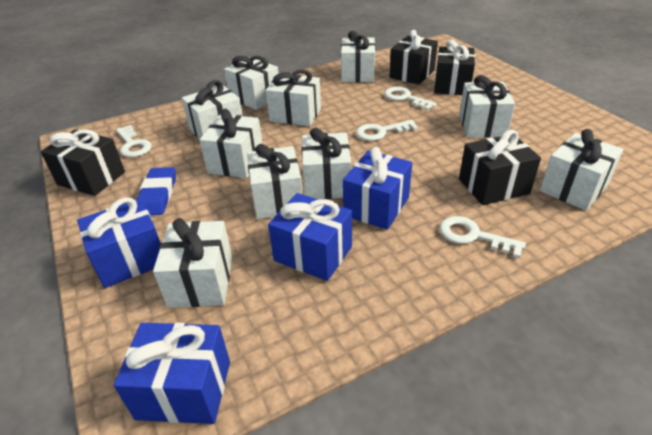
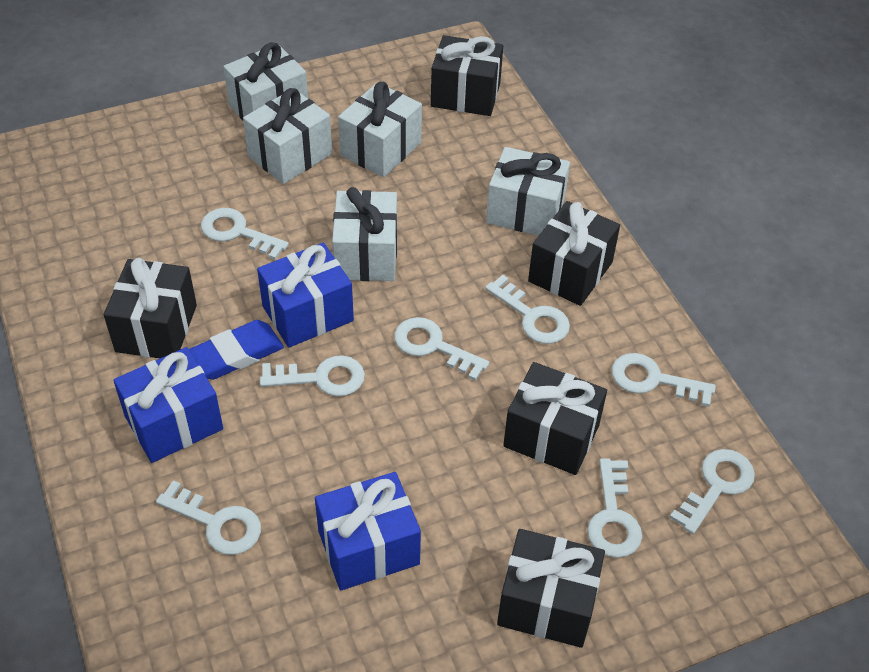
black gift: [41,129,125,196] [390,30,438,85] [434,40,475,95] [459,130,541,205] = 4 -> [104,258,197,358] [431,35,503,116] [497,529,605,648] [503,362,607,475] [528,201,620,306] = 5
blue gift: [77,197,161,288] [114,322,230,424] [268,193,352,281] [343,147,412,230] = 4 -> [113,347,223,463] [257,243,354,348] [315,472,421,590] = 3
white gift: [153,218,232,308] [182,80,243,139] [200,109,263,178] [224,56,279,110] [247,144,303,219] [266,69,321,126] [301,128,351,199] [341,31,375,82] [459,75,515,138] [540,129,623,210] = 10 -> [223,42,308,121] [243,88,332,184] [332,187,397,281] [338,82,422,177] [486,147,570,236] = 5
white key: [116,125,152,157] [356,120,418,141] [384,87,437,110] [440,216,526,258] = 4 -> [156,480,261,555] [201,208,289,260] [260,355,365,396] [394,317,489,381] [485,275,570,344] [587,458,642,558] [612,353,716,407] [670,449,755,534] = 8

